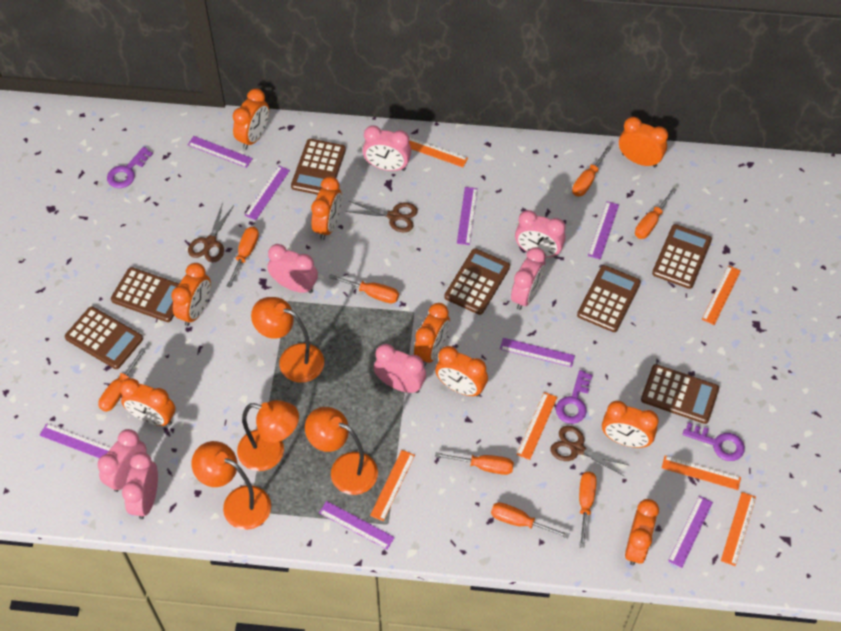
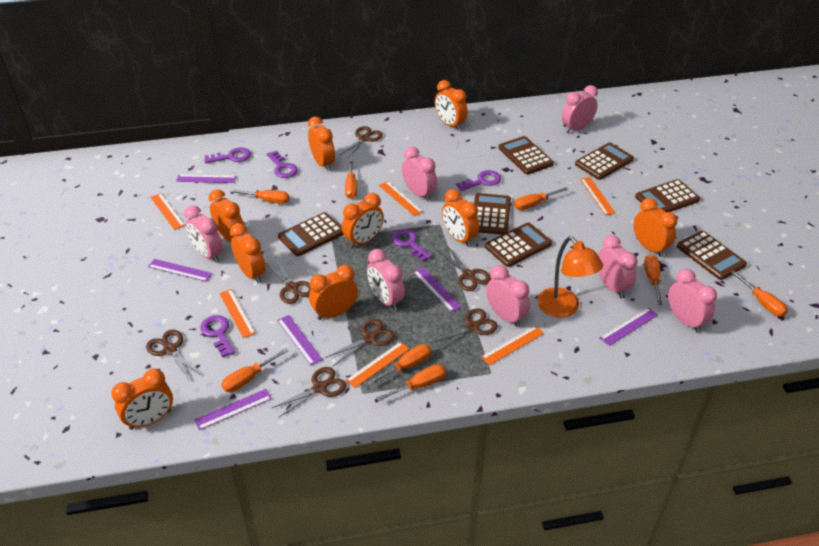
brown scissors: [188,205,234,262] [346,201,418,233] [551,426,629,476] = 3 -> [146,329,202,380] [266,259,311,304] [272,367,346,418] [325,319,395,366] [338,126,383,159] [430,309,498,352] [439,245,491,291] = 7
orange lamp: [192,441,271,530] [237,400,299,471] [251,297,324,383] [305,407,378,495] = 4 -> [537,236,603,318] = 1
purple key: [107,147,153,188] [556,370,593,424] [682,422,745,461] = 3 -> [200,315,236,358] [204,148,251,163] [267,151,298,178] [392,229,432,262] [456,170,501,191] = 5
purple ruler: [39,423,111,458] [188,136,253,168] [245,166,290,220] [319,501,395,549] [457,187,478,245] [500,338,575,367] [588,201,619,260] [668,496,713,568] = 8 -> [148,259,212,282] [176,174,236,183] [194,389,272,430] [277,315,323,365] [413,267,462,312] [600,307,658,346] = 6

